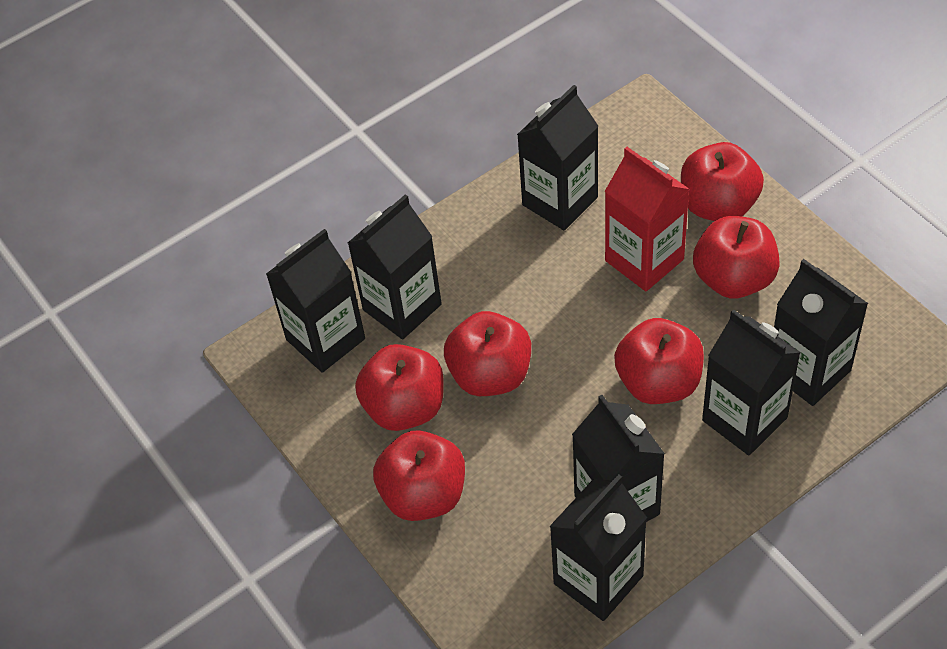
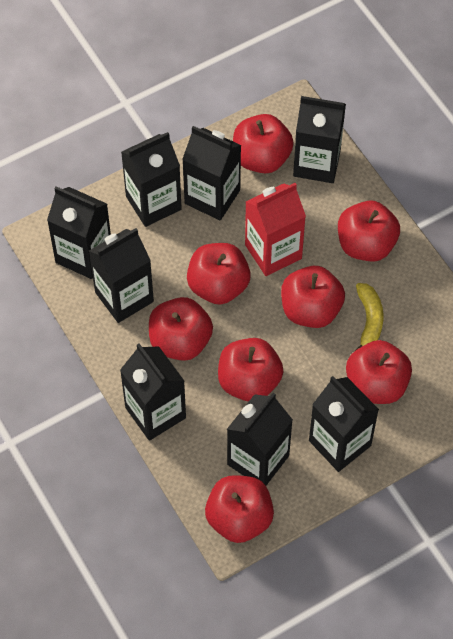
black carton: [266,229,365,373] [348,194,442,339] [517,85,598,231] [549,474,647,621] [572,395,665,522] [702,309,801,455] [774,259,869,406] = 7 -> [47,186,111,279] [89,228,154,323] [120,343,186,441] [121,132,182,227] [182,126,241,220] [227,393,293,485] [293,96,346,183] [309,376,379,472] = 8
red apple: [355,344,444,431] [373,430,465,521] [444,311,531,396] [614,318,704,404] [681,142,764,221] [693,216,780,299] = 6 -> [149,297,213,361] [187,243,251,305] [205,475,274,543] [218,338,283,402] [233,114,294,174] [281,266,345,328] [338,201,400,262] [346,340,412,404] = 8
yellow banana: none = 0 -> [355,283,383,351] = 1

